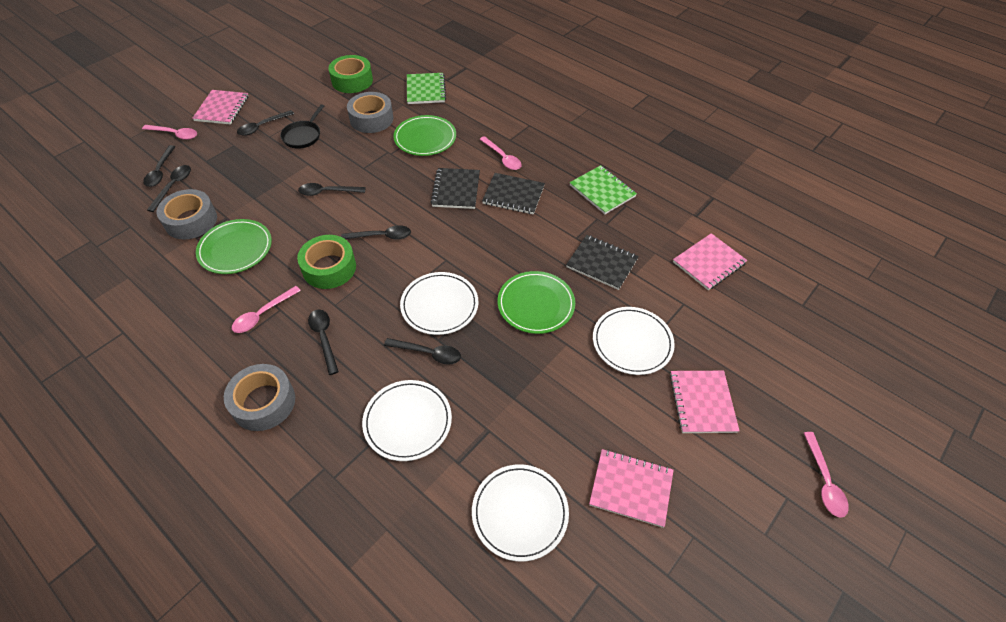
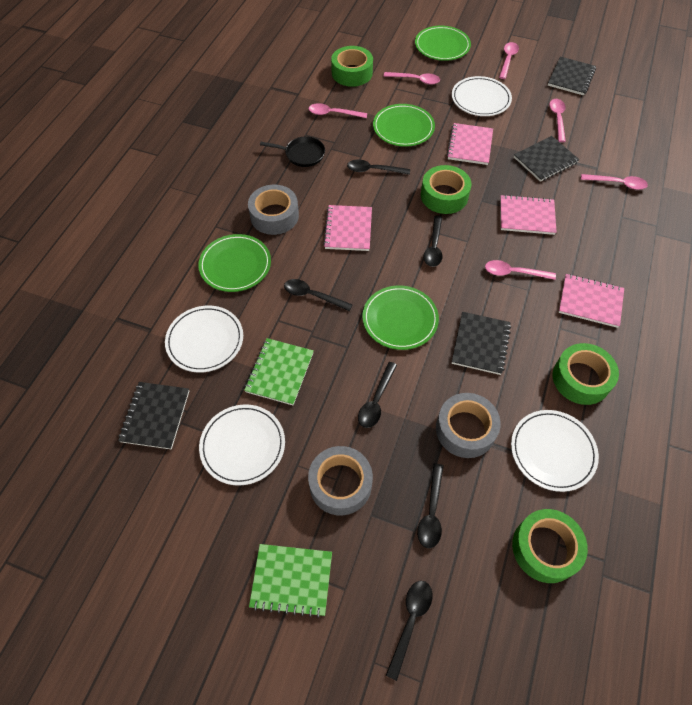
black notebook: [431,168,480,209] [482,173,545,215] [566,235,639,290] = 3 -> [118,382,189,449] [452,312,511,375] [514,136,580,182] [548,56,596,96] = 4
black spoon: [143,145,176,187] [147,165,191,212] [237,110,294,136] [298,183,365,196] [308,309,339,375] [341,225,411,240] [384,338,461,365] = 7 -> [284,279,353,311] [347,159,410,175] [358,362,397,428] [386,581,433,681] [417,464,444,548] [424,216,442,267] = 6
green plate: [196,219,272,274] [393,115,456,156] [498,271,575,334] = 3 -> [198,234,271,292] [363,285,439,350] [373,104,435,147] [415,26,471,61] = 4
green tape: [297,235,356,289] [328,55,373,93] = 2 -> [331,46,373,87] [421,165,471,214] [512,509,588,583] [553,343,619,405] = 4
pink spoon: [142,125,197,140] [232,286,301,333] [479,136,522,170] [804,432,849,517] = 4 -> [309,103,367,118] [384,72,440,85] [485,260,556,280] [499,42,519,79] [549,99,566,142] [581,174,648,190] = 6

